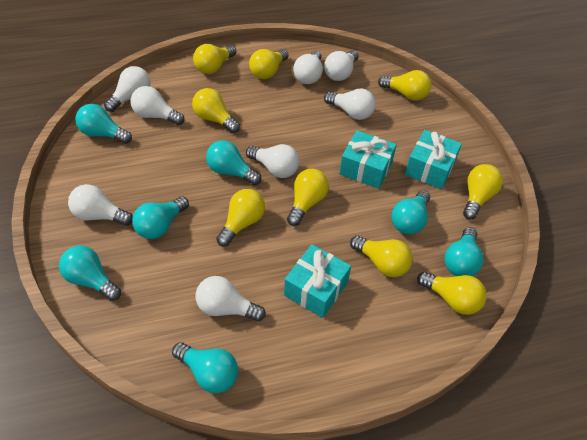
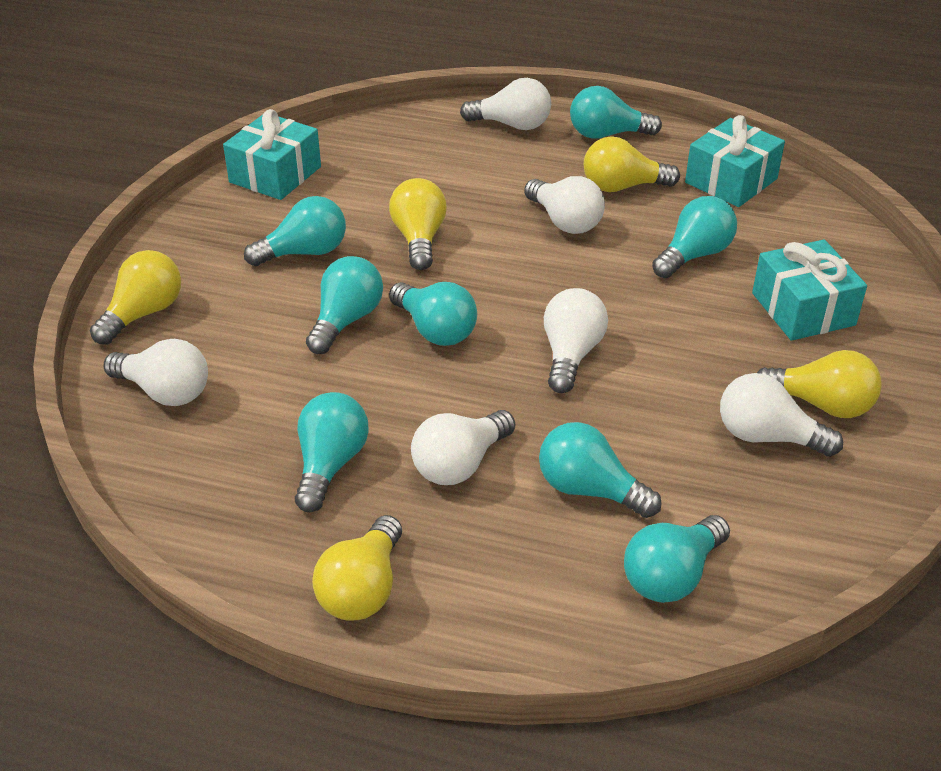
turquoise light bulb: [59,246,121,301] [75,104,132,144] [132,196,189,239] [172,342,238,393] [206,140,261,185] [391,190,430,234] [444,227,484,276] = 7 -> [244,196,346,266] [295,392,369,513] [306,256,383,354] [389,282,477,346] [539,422,662,518] [570,86,662,139] [624,515,730,603] [652,196,737,278] = 8
white light bulb: [68,184,133,226] [104,66,151,112] [130,86,185,125] [196,276,266,322] [246,144,300,178] [293,51,323,84] [324,50,359,81] [324,89,376,120] = 8 -> [104,339,208,406] [411,410,515,485] [460,78,551,130] [524,176,605,234] [544,288,608,393] [720,373,843,457] = 6
yellow light bulb: [192,88,240,133] [193,44,236,74] [216,189,265,247] [249,49,288,79] [287,169,329,226] [350,236,413,277] [378,70,431,101] [417,272,487,315] [463,164,503,220] = 9 -> [90,250,181,345] [312,515,402,621] [389,178,447,270] [584,136,680,192] [757,350,882,418] = 5

